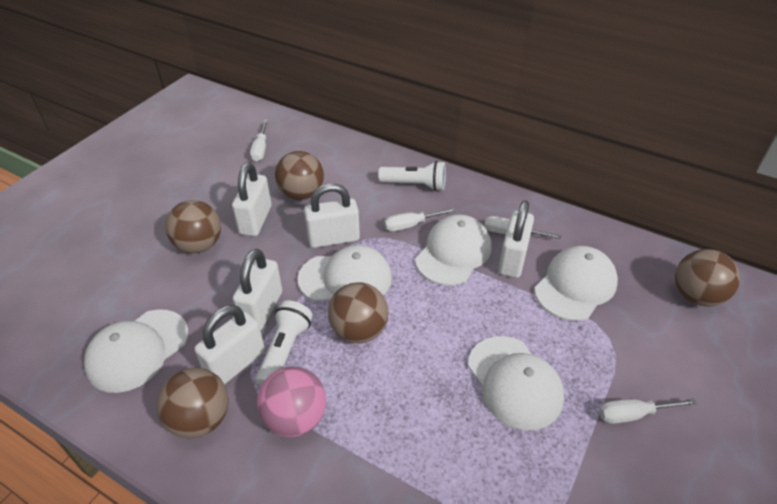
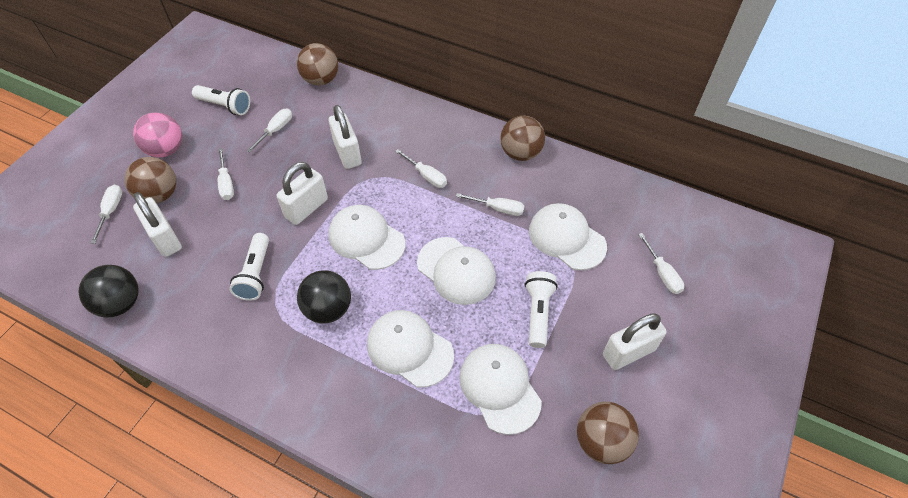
black ball: none = 0 -> [78,265,139,318] [297,270,351,324] = 2
brown ball: [156,368,229,438] [166,200,221,253] [275,151,324,200] [328,282,389,343] [675,249,740,307] = 5 -> [124,157,176,204] [297,43,338,86] [500,116,545,161] [577,402,639,464] = 4
white flashlight: [256,300,313,386] [378,161,446,191] = 2 -> [192,85,250,115] [229,233,269,301] [525,271,558,348] = 3
white padlock: [195,305,265,385] [232,162,272,236] [233,249,282,330] [304,183,360,248] [498,200,534,278] = 5 -> [133,192,182,257] [277,162,328,225] [329,105,362,169] [603,313,667,370] = 4
white screwdriver: [250,120,268,161] [384,208,456,231] [484,216,562,239] [599,398,697,424] = 4 -> [91,185,122,244] [218,148,234,200] [247,109,292,153] [395,149,447,188] [456,193,524,216] [638,233,684,294] = 6

